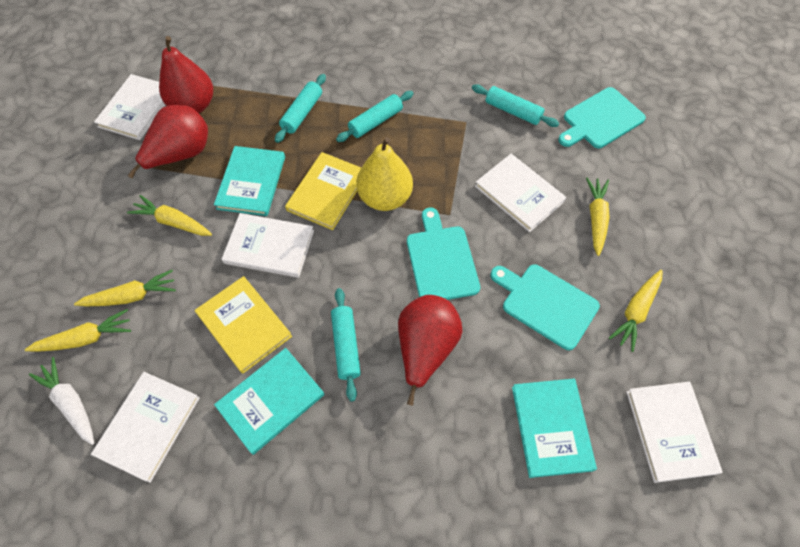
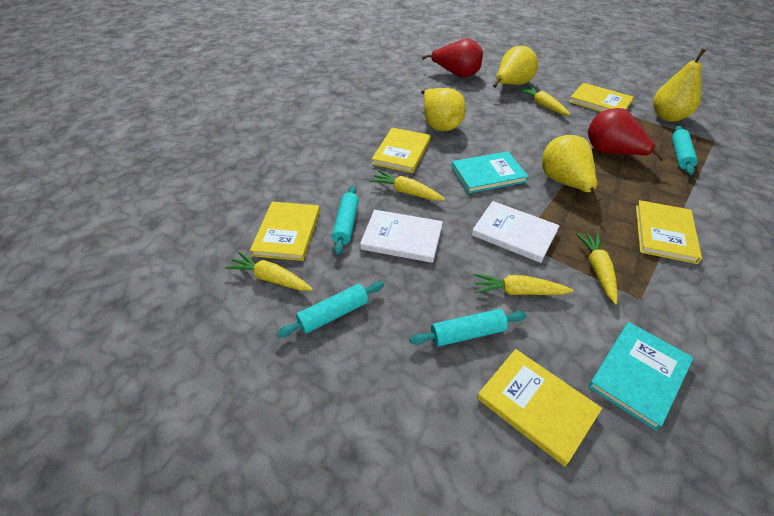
red pear: [128,105,208,178] [159,36,213,113] [398,295,462,405] = 3 -> [422,39,483,78] [588,108,665,161] = 2
turquoise book: [214,146,285,216] [214,348,325,455] [512,379,597,478] = 3 -> [451,151,529,193] [588,322,694,431] = 2
turquoise cutting board: [407,208,480,300] [490,264,600,350] [558,87,646,148] = 3 -> none = 0
white book: [91,372,200,483] [94,74,165,140] [222,213,314,278] [475,154,566,232] [626,382,723,483] = 5 -> [360,210,443,263] [472,201,560,263] = 2
white carrot: [29,357,94,445] = 1 -> none = 0
yellow book: [195,276,292,374] [285,152,361,230] = 2 -> [250,202,320,261] [372,128,430,173] [477,349,602,466] [569,83,634,112] [636,200,702,264] = 5
yellow pear: [356,137,413,211] = 1 -> [421,88,466,131] [493,46,538,88] [542,135,601,202] [653,49,706,122] = 4

